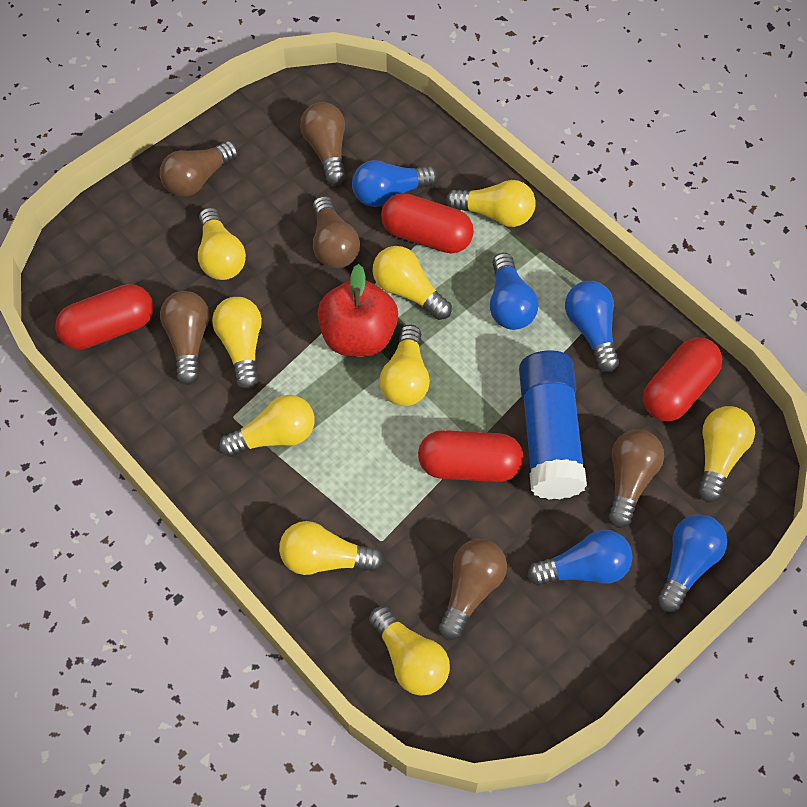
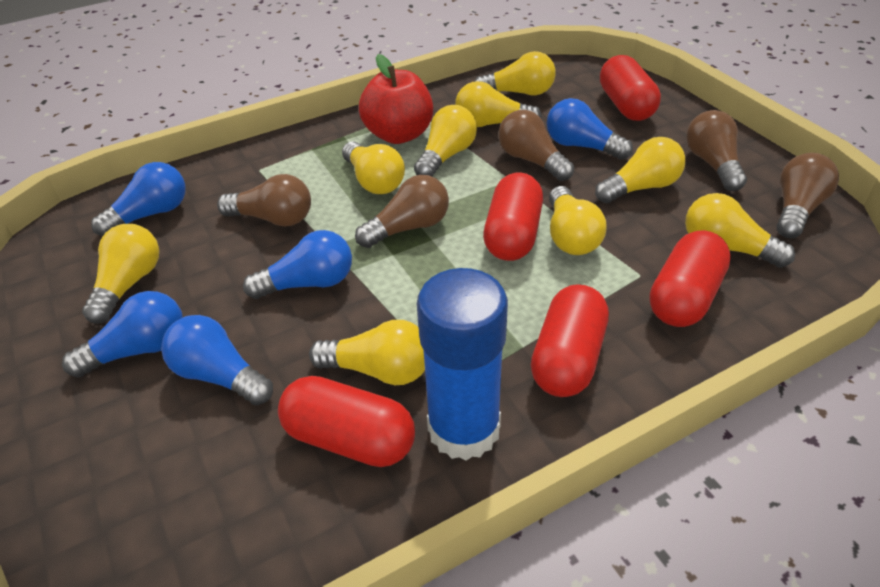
brown light bulb: [160,141,238,197] [160,291,209,385] [300,102,346,185] [313,196,360,268] [439,539,507,640] [608,429,664,528] = 6 -> [217,174,311,227] [355,175,449,248] [498,110,574,181] [687,110,747,191] [777,153,839,238] = 5
red capsule: [55,284,154,350] [381,193,474,254] [418,430,524,482] [643,337,722,421] = 4 -> [278,376,415,467] [483,172,543,261] [531,284,609,397] [600,55,661,121] [649,230,731,327] = 5

